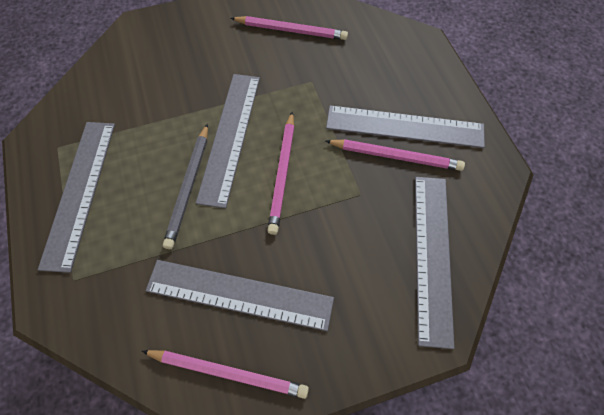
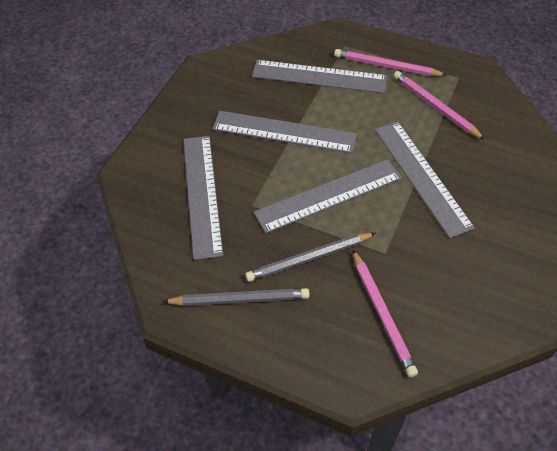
grey pencil: [163,123,208,249] = 1 -> [162,288,310,306] [245,233,376,282] = 2
pink pencil: [142,350,309,399] [230,16,348,40] [267,112,295,235] [325,139,465,171] = 4 -> [334,49,446,76] [353,250,418,377] [393,71,485,140] = 3

